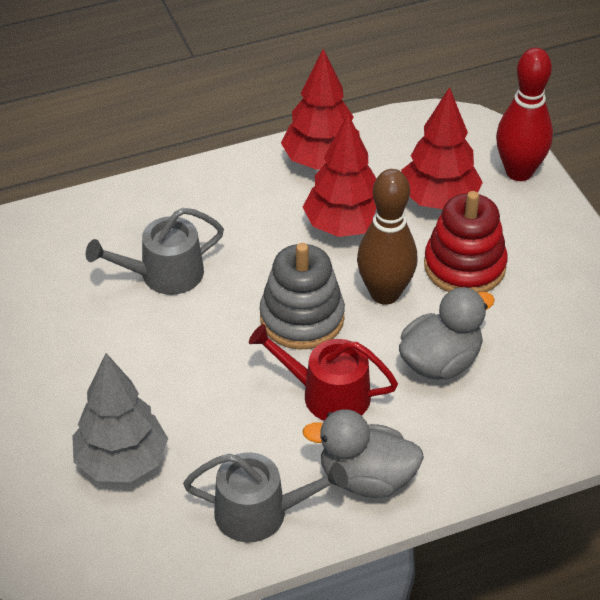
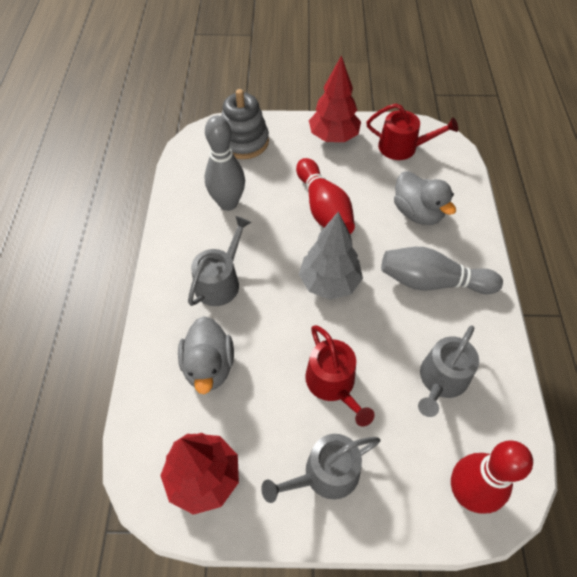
brown bowling pin: [357,169,418,305] = 1 -> none = 0
grey bowling pin: none = 0 -> [205,116,245,211] [381,247,503,294] = 2
grey watering can: [86,208,224,295] [183,452,348,542] = 2 -> [188,216,251,306] [261,434,380,503] [418,326,479,417] = 3
red bowling pin: [496,48,553,181] = 1 -> [296,158,355,234] [451,441,533,514] = 2
red stacking toy: [424,191,507,293] = 1 -> none = 0
red tree: [281,49,360,170] [303,114,376,237] [401,87,483,209] = 3 -> [160,433,239,515] [309,55,361,142] = 2
red watering can: [249,324,398,421] = 1 -> [305,325,374,427] [366,103,458,160] = 2

